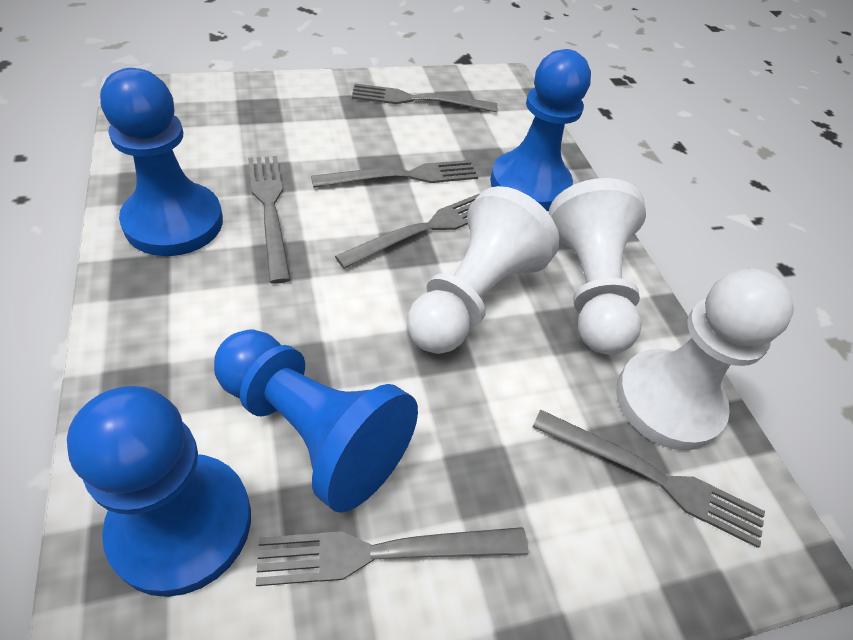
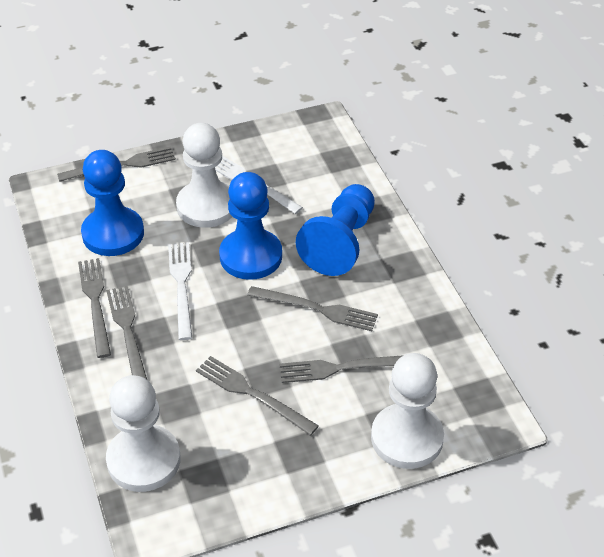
blue pawn: [67,386,251,597] [100,68,223,256] [214,329,418,513] [490,49,591,211] = 4 -> [81,150,144,256] [219,172,282,280] [296,184,375,276] = 3
white fork: none = 0 -> [168,242,192,340] [215,156,303,214] = 2

